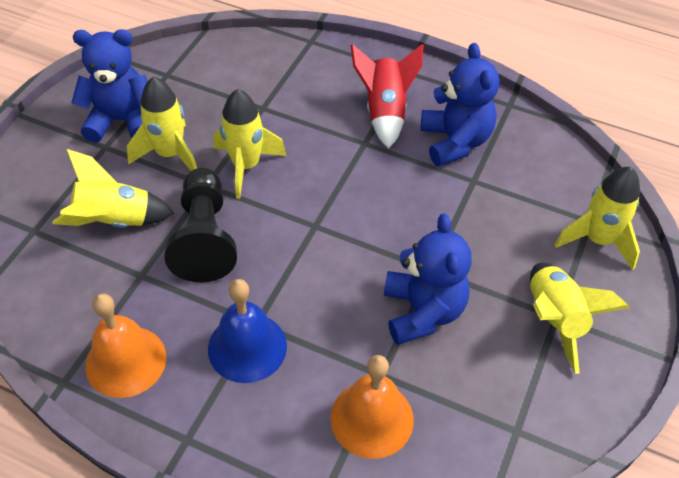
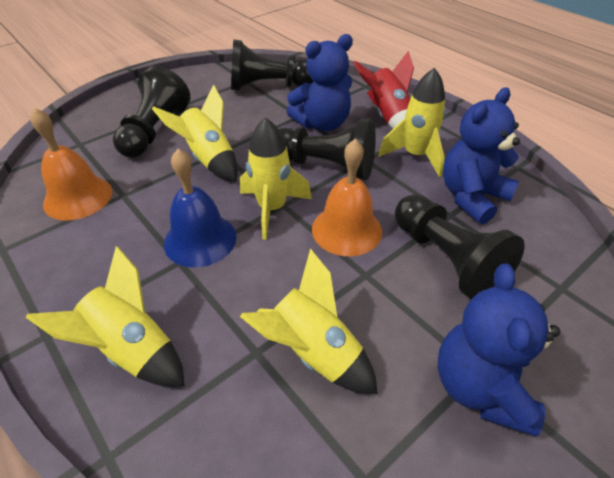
black pawn: [164,168,237,282] = 1 -> [113,66,190,158] [231,40,313,91] [279,118,376,180] [395,194,525,299] = 4

